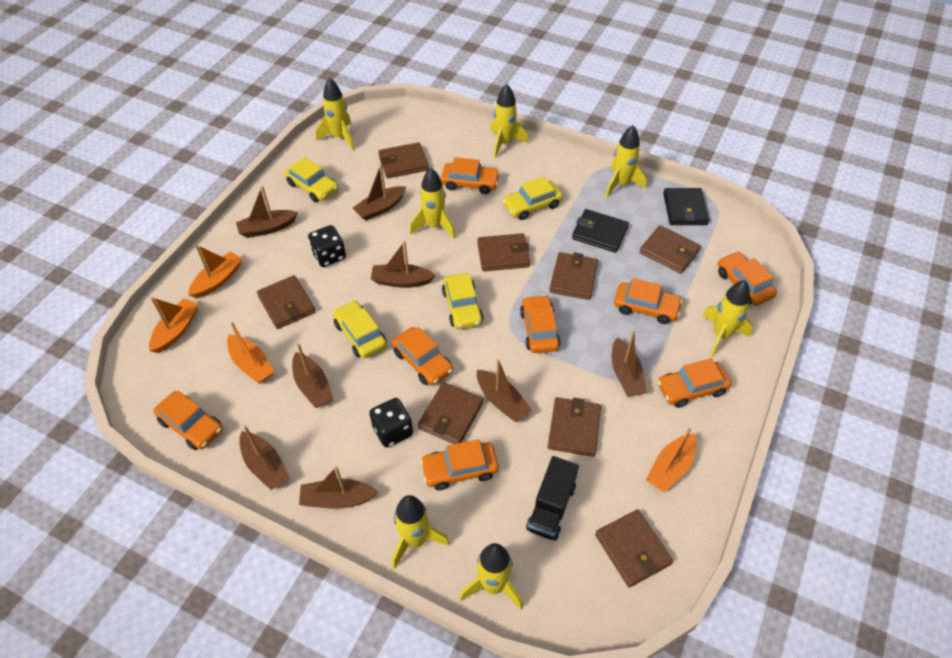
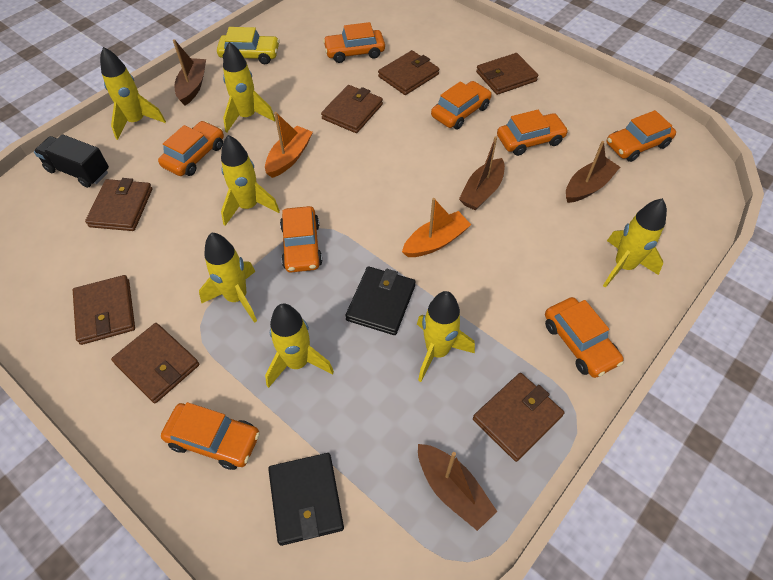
black dice: [308,225,346,267] [369,398,413,448] = 2 -> none = 0
brown boat: [236,186,298,238] [239,425,290,490] [292,343,333,408] [299,466,378,509] [353,164,407,221] [371,241,436,288] [477,359,532,422] [612,331,647,397] = 8 -> [173,39,206,105] [418,444,497,531] [459,136,505,210] [566,141,620,203] = 4
brown wallet: [257,275,316,329] [378,142,429,178] [418,382,483,444] [477,233,530,271] [548,397,601,457] [549,252,598,300] [595,509,673,588] [640,225,701,274] = 8 -> [73,275,135,345] [85,178,152,231] [111,323,199,403] [321,85,383,133] [378,50,439,95] [473,373,564,462] [476,53,538,95] = 7
orange boat: [149,297,199,353] [188,245,242,298] [227,322,274,383] [646,428,697,492] = 4 -> [265,112,313,178] [402,198,471,257] = 2
yellow car: [284,157,338,203] [333,300,387,358] [442,273,483,329] [502,176,563,220] = 4 -> [217,27,279,64] = 1

